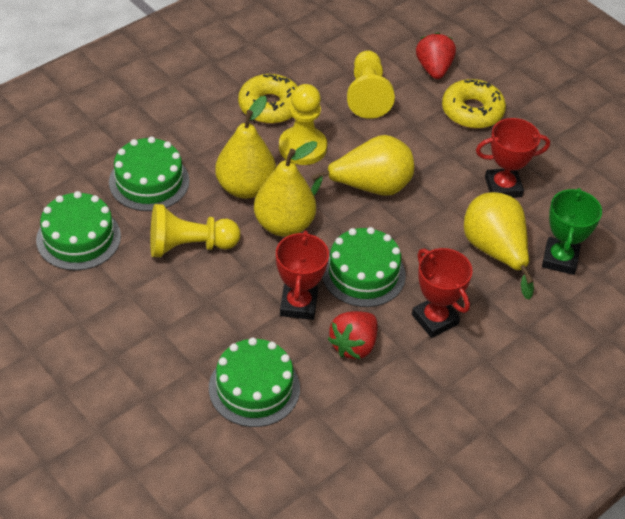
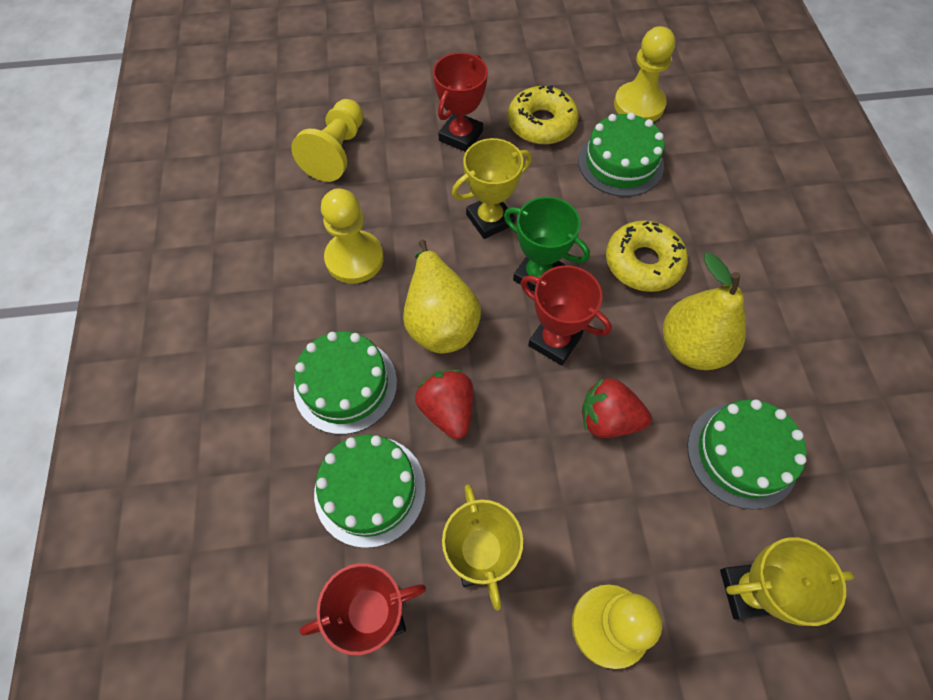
yellow pawn: [150,204,240,257] [279,84,327,165] [347,51,395,119] = 3 -> [291,99,363,182] [321,189,384,284] [572,585,662,669] [614,26,675,122] = 4
yellow pear: [215,96,276,199] [254,141,317,237] [311,135,414,196] [464,192,534,299] = 4 -> [403,240,481,353] [663,253,746,370] = 2
yellow trophy: none = 0 -> [442,484,523,611] [452,138,532,239] [720,537,855,626] = 3

